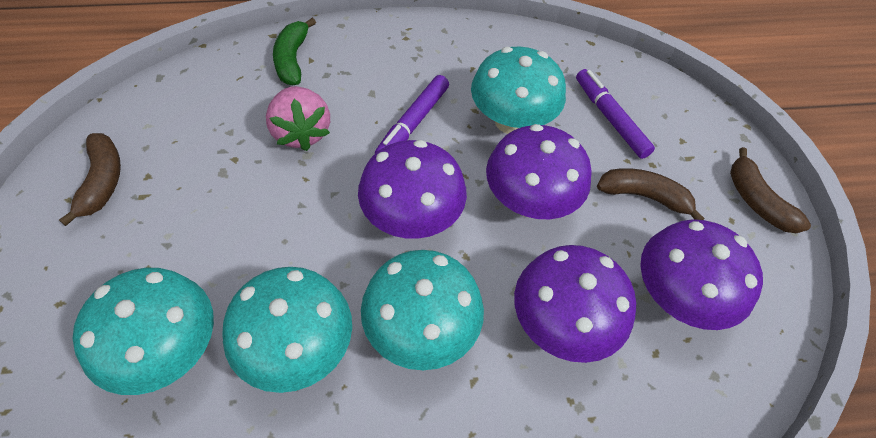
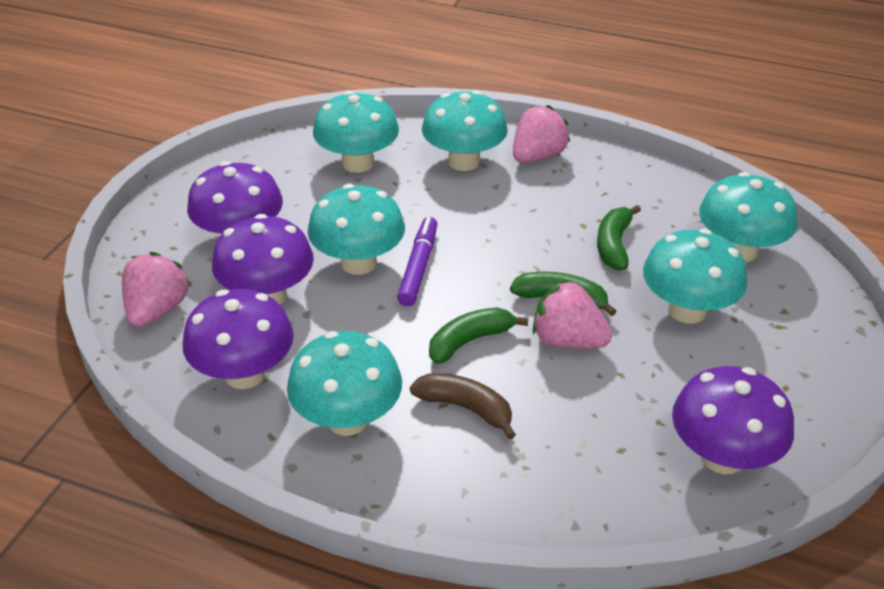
brown banana: [59,133,121,226] [597,168,704,220] [730,147,811,233] = 3 -> [410,373,516,439] = 1
green banana: [273,18,316,85] = 1 -> [429,307,528,364] [510,271,616,316] [597,205,641,270] = 3
pink strawberry: [266,86,330,151] = 1 -> [122,252,190,328] [513,105,570,163] [533,280,612,348] = 3
purple marker: [375,75,449,153] [576,69,655,159] = 2 -> [397,217,437,306] = 1
turquoise mushroom: [73,268,214,395] [222,267,352,393] [361,250,484,370] [471,47,566,134] = 4 -> [287,331,402,436] [308,184,405,275] [313,91,399,173] [422,90,508,171] [643,229,747,324] [699,172,797,262] = 6

